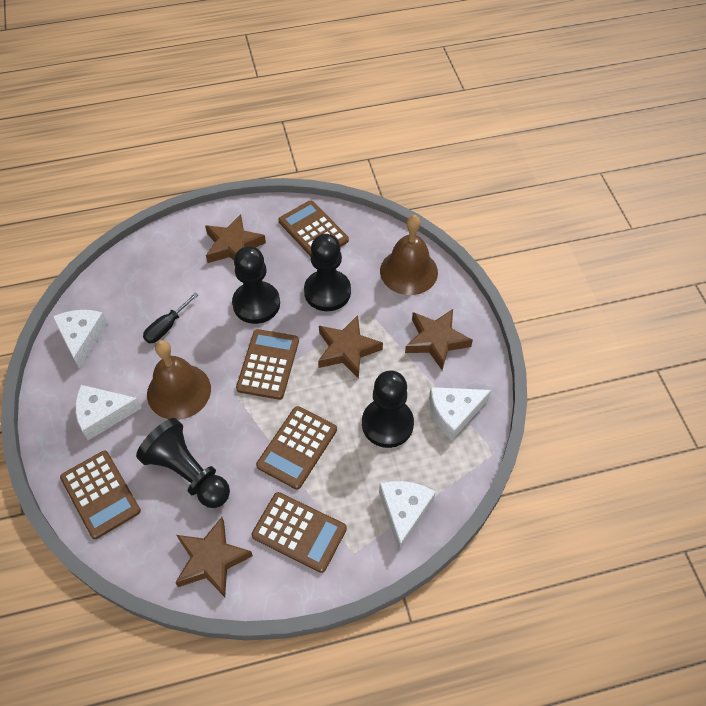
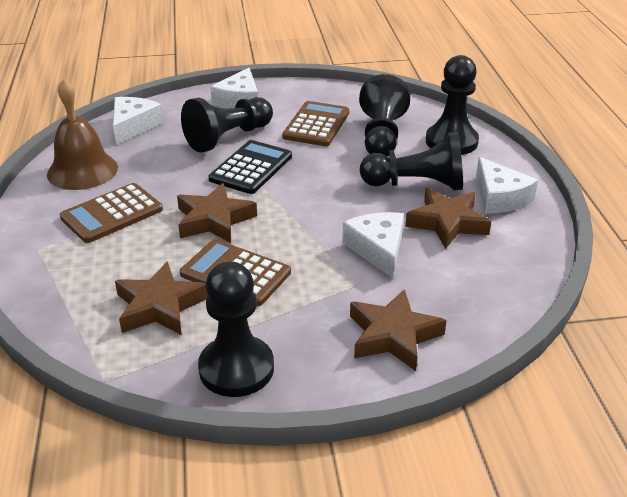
black calculator: none = 0 -> [208,140,292,194] = 1
black pawn: [136,418,230,508] [232,246,280,324] [304,234,351,311] [362,370,414,448] = 4 -> [181,97,273,153] [198,261,274,397] [359,74,411,156] [360,132,463,191] [426,55,479,155] = 5
black screwdriver: [143,293,198,343] = 1 -> none = 0
brown bell: [147,340,211,420] [380,215,438,295] = 2 -> [47,78,118,190] = 1
brown calculator: [60,451,141,539] [236,329,299,400] [252,492,347,573] [256,406,337,490] [279,200,349,257] = 5 -> [60,183,163,243] [180,239,291,306] [283,101,349,146] = 3

